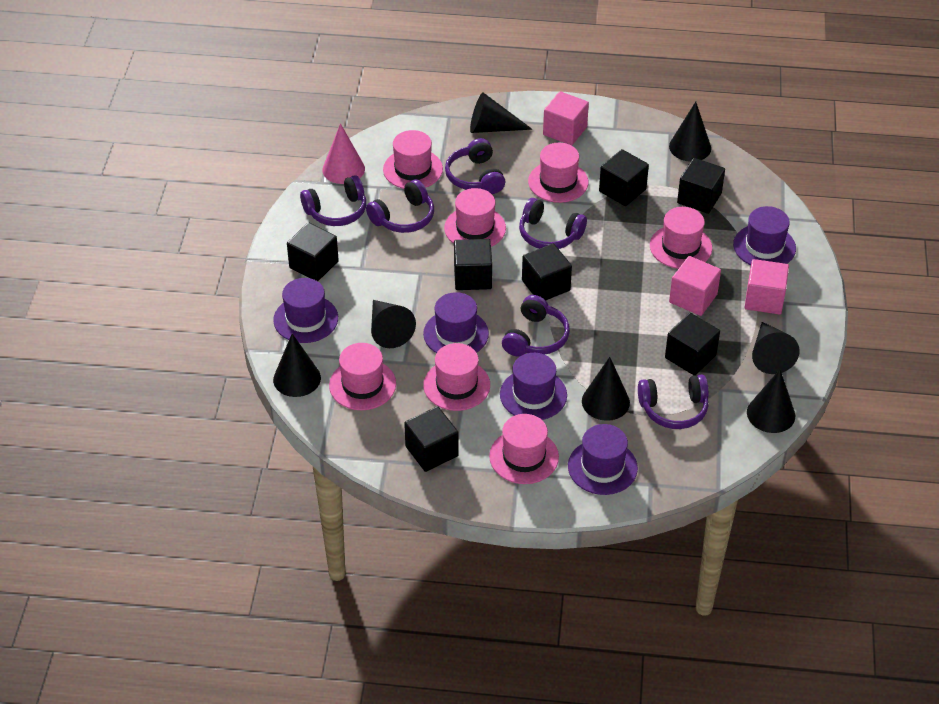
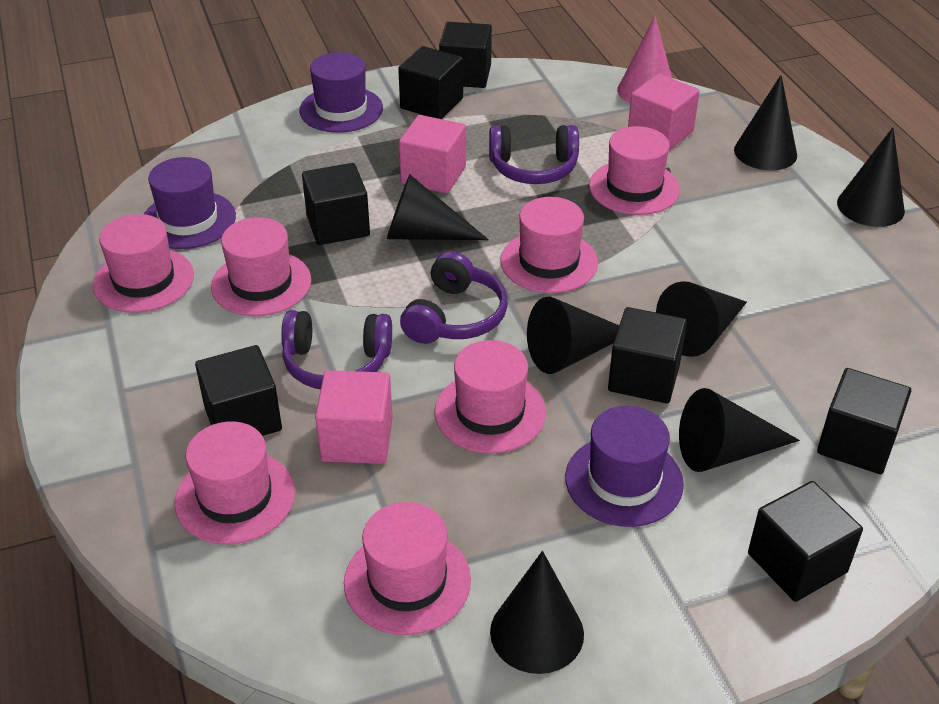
purple hat: [273,278,338,343] [423,292,489,353] [500,353,567,420] [568,424,638,495] [733,206,796,265] = 5 -> [144,157,236,249] [299,52,383,133] [565,406,684,527] = 3
purple headphones: [300,175,366,226] [366,179,434,233] [445,138,505,194] [502,295,570,356] [519,198,587,249] [638,375,709,429] = 6 -> [281,310,392,389] [400,251,508,344] [489,125,579,184] = 3

